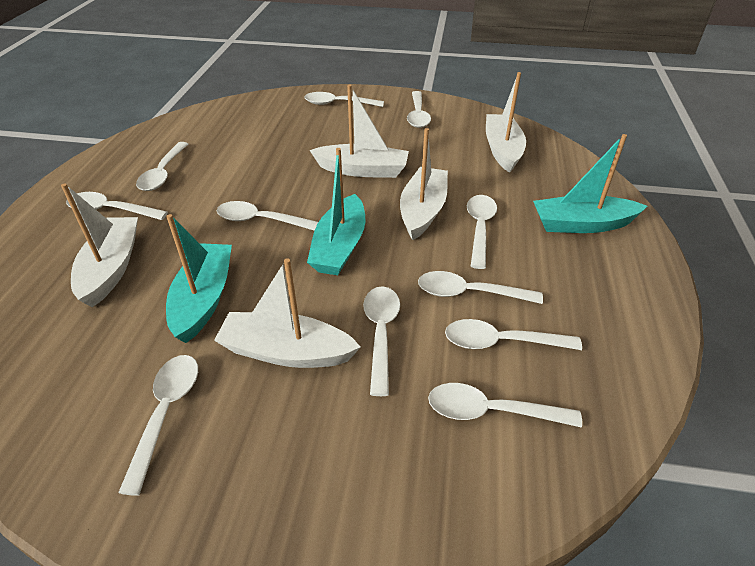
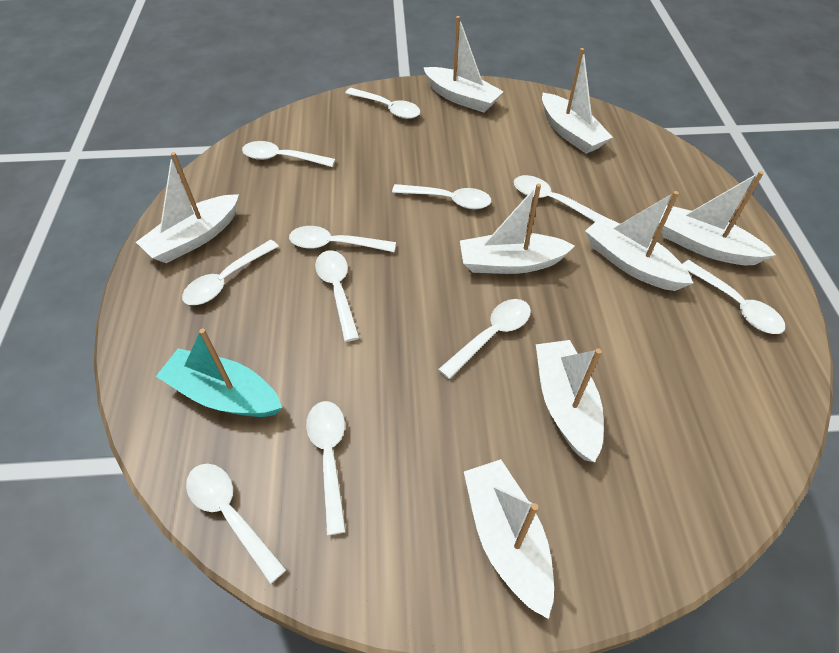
turquoise boat: [166,214,232,343] [307,148,365,275] [533,134,647,233] = 3 -> [156,328,282,417] = 1
white boat: [61,184,138,307] [214,258,361,368] [310,85,409,178] [400,128,448,240] [486,72,526,173] = 5 -> [136,152,239,263] [423,16,504,113] [460,183,575,274] [464,459,554,619] [536,340,604,462] [542,48,613,154] [585,191,693,291] [658,171,775,265] = 8

